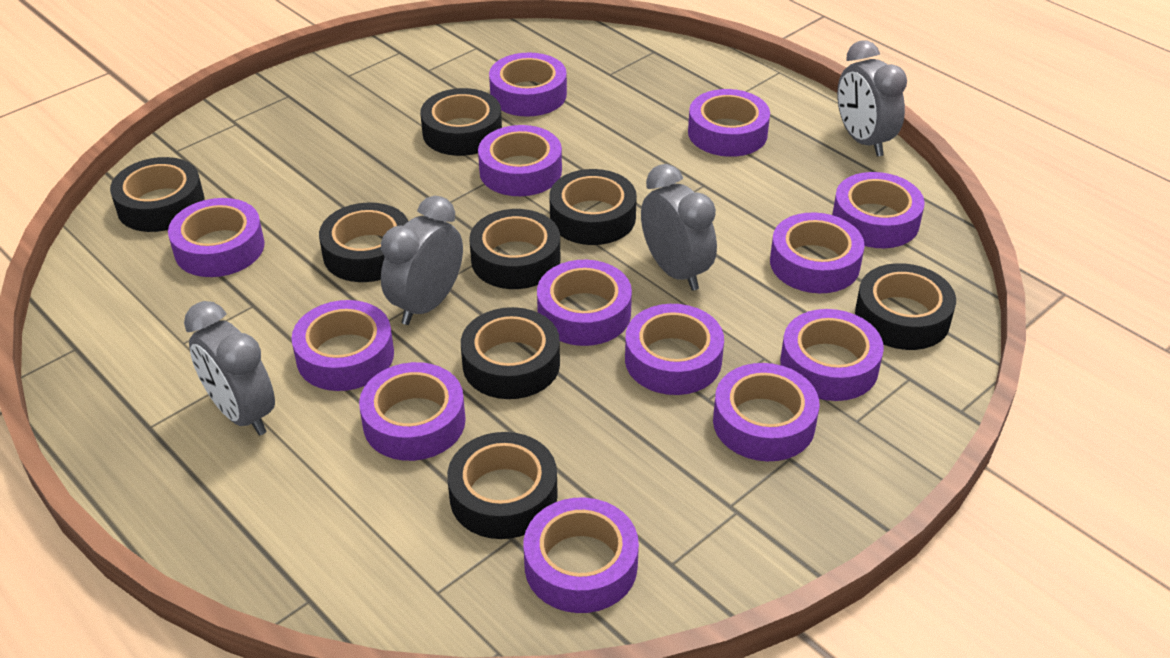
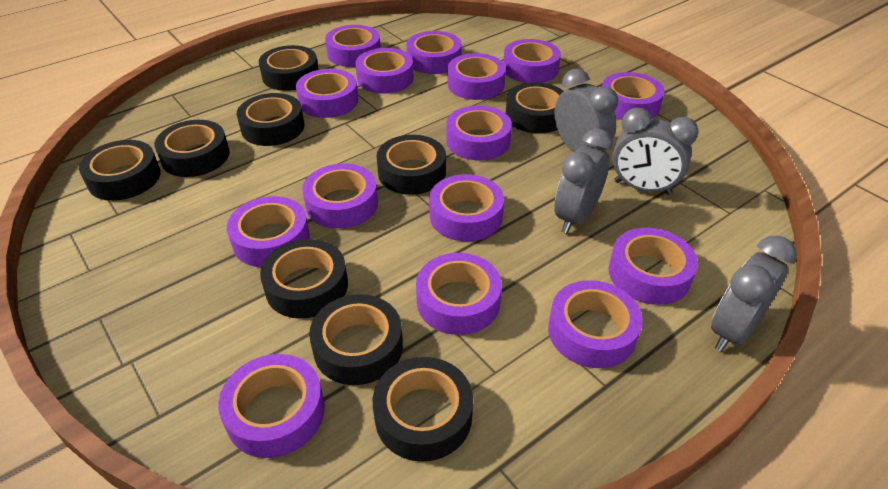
black tape: [110,157,204,232] [319,203,408,282] [420,88,502,156] [447,432,558,539] [461,307,560,399] [469,209,560,289] [549,169,637,245] [855,263,956,350] = 8 -> [79,140,161,201] [154,120,230,177] [237,93,305,146] [259,45,319,91] [260,239,348,319] [309,294,403,385] [373,357,473,462] [377,135,446,195] [506,82,564,133] = 9
purple tape: [168,198,265,277] [291,300,394,391] [359,362,466,461] [478,125,562,196] [489,53,567,117] [524,497,639,613] [537,260,632,346] [625,304,724,395] [688,89,770,157] [713,363,819,461] [770,212,864,293] [780,309,884,401] [832,172,925,248] = 13 -> [218,354,325,458] [227,196,310,267] [296,69,358,118] [302,163,378,229] [325,25,381,67] [355,48,414,94] [407,31,462,74] [416,253,502,335] [429,174,504,241] [446,105,512,160] [448,53,506,100] [503,39,561,83] [548,280,643,368] [602,72,665,120] [609,228,698,305] = 15

